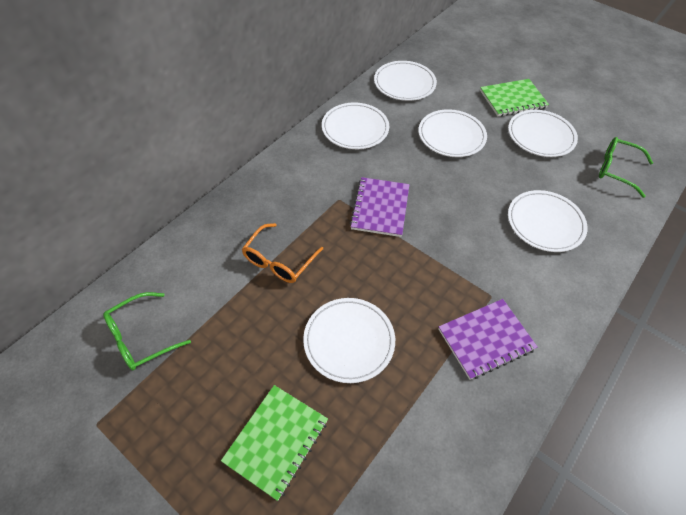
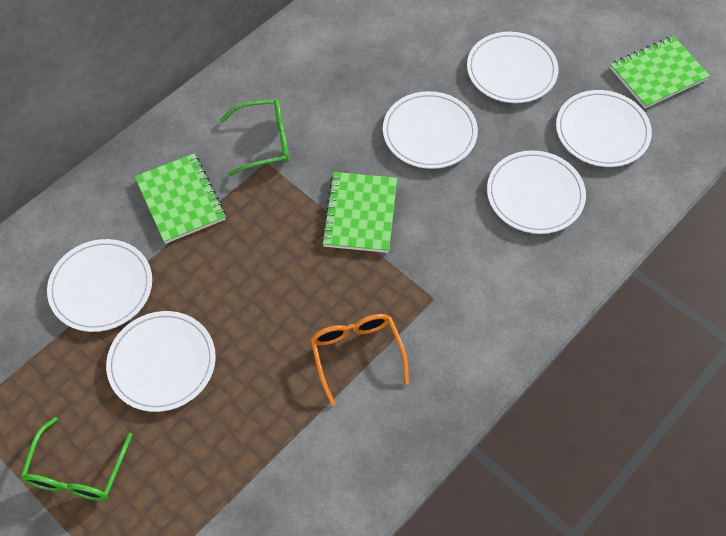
green notebook: [221,385,328,501] [480,79,549,117] = 2 -> [135,154,226,244] [321,172,397,253] [610,36,710,108] = 3
purple notebook: [350,177,409,237] [439,299,537,380] = 2 -> none = 0

